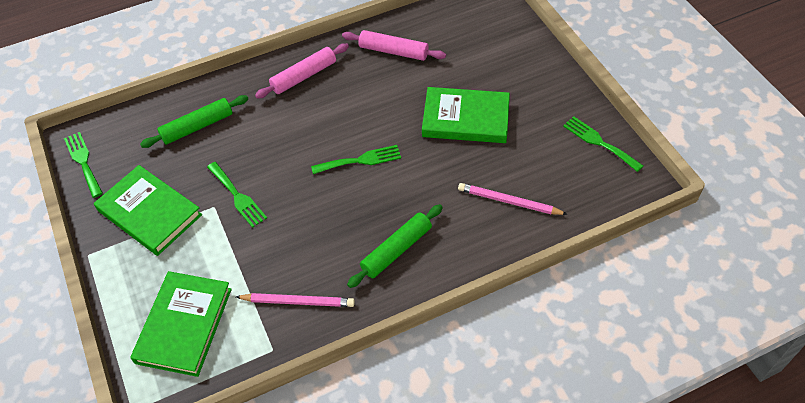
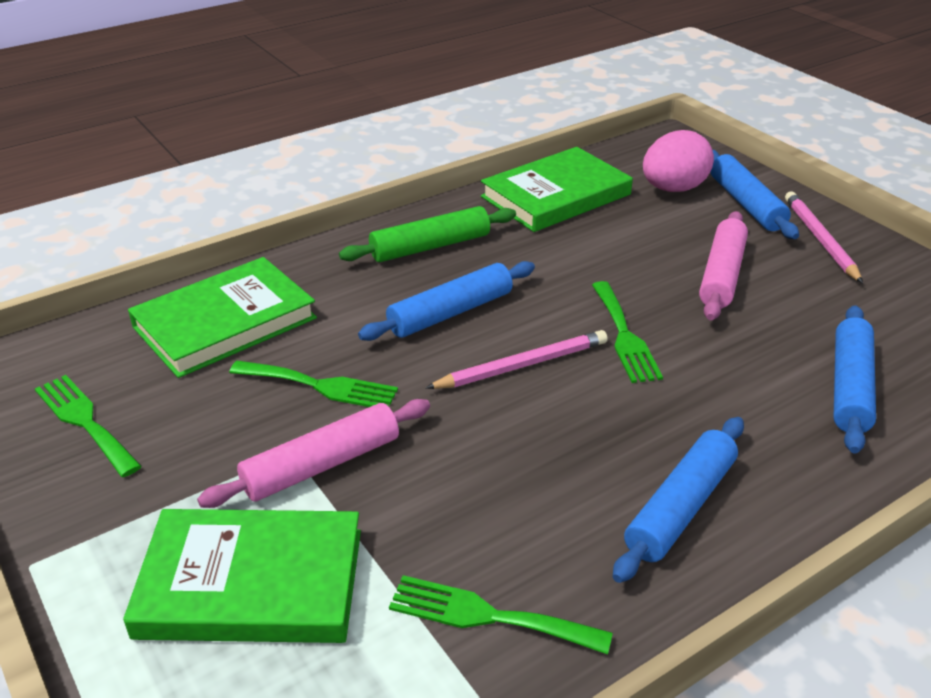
blue rolling pin: none = 0 -> [358,261,535,341] [613,417,744,583] [710,150,799,239] [833,305,876,453] = 4
green rolling pin: [140,95,248,148] [347,204,443,288] = 2 -> [339,206,516,262] = 1
pink egg: none = 0 -> [643,130,714,192] = 1

